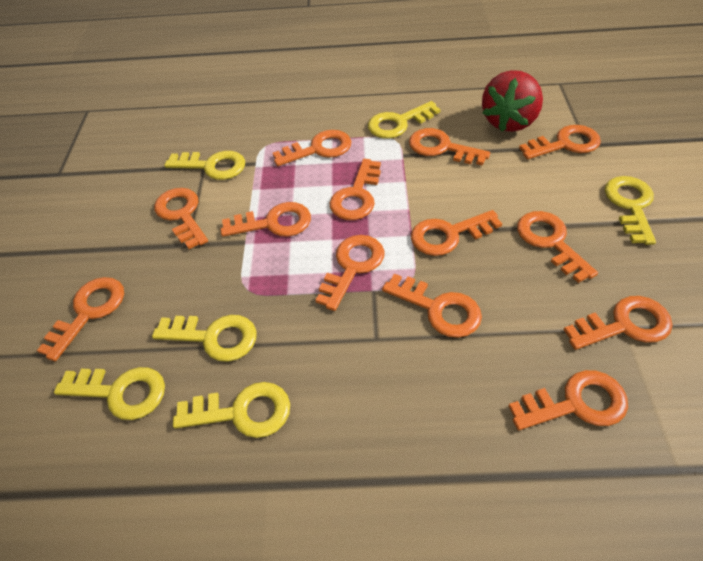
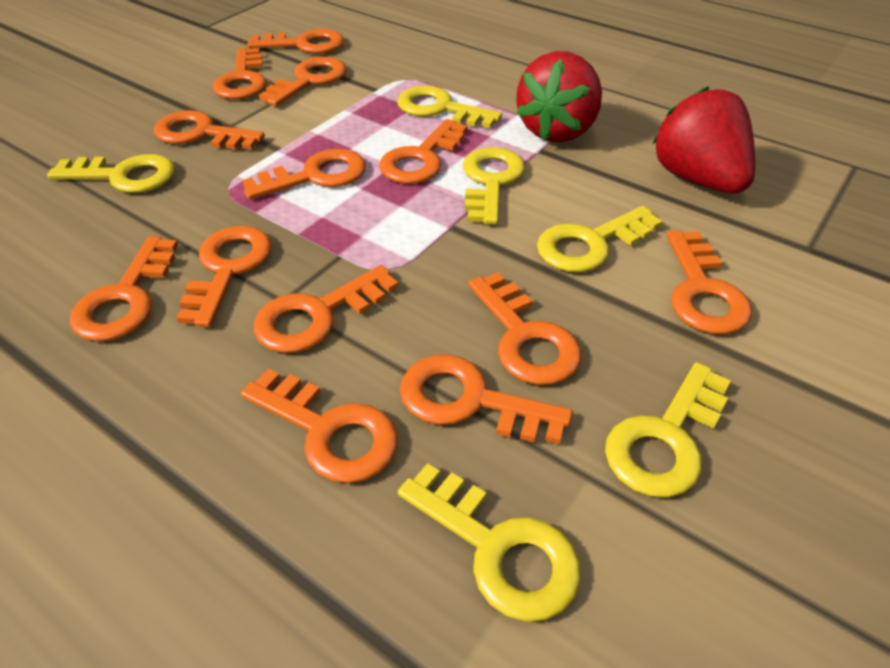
red strawberry: [482,70,543,132] = 1 -> [516,51,602,142] [653,86,755,193] = 2

